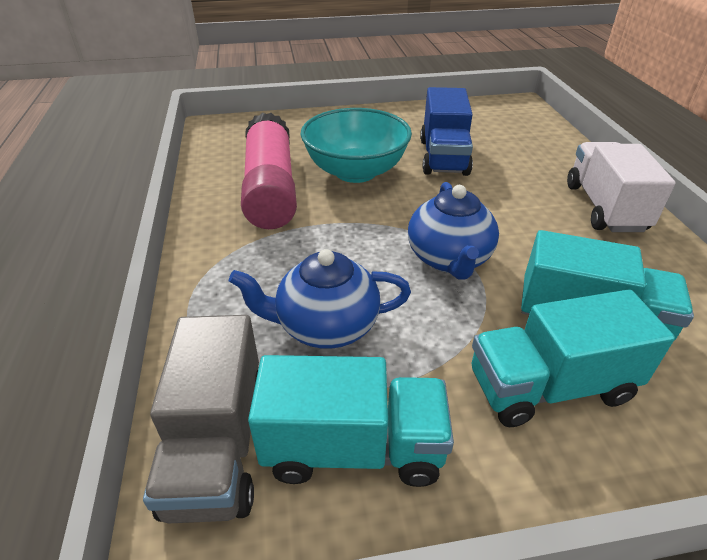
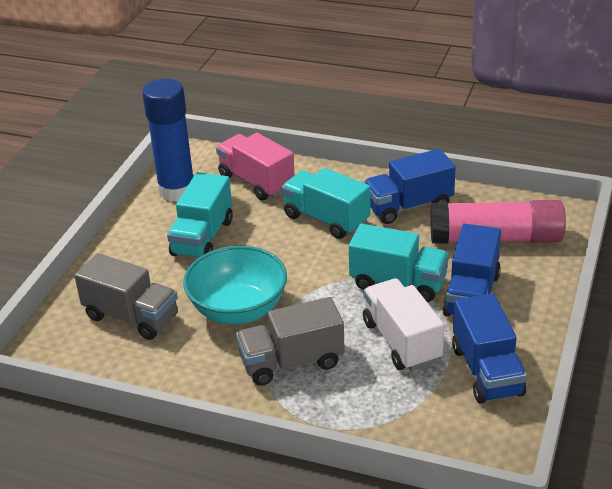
blue glue stick: none = 0 -> [142,79,193,202] = 1
blue teapot: [229,249,411,349] [408,182,499,280] = 2 -> none = 0
blue truck: [420,87,473,176] = 1 -> [363,149,456,224] [442,224,501,316] [452,293,527,404] = 3
grey truck: [143,315,259,523] = 1 -> [74,253,178,340] [236,297,345,386] = 2
pink truck: none = 0 -> [216,133,295,201] = 1

